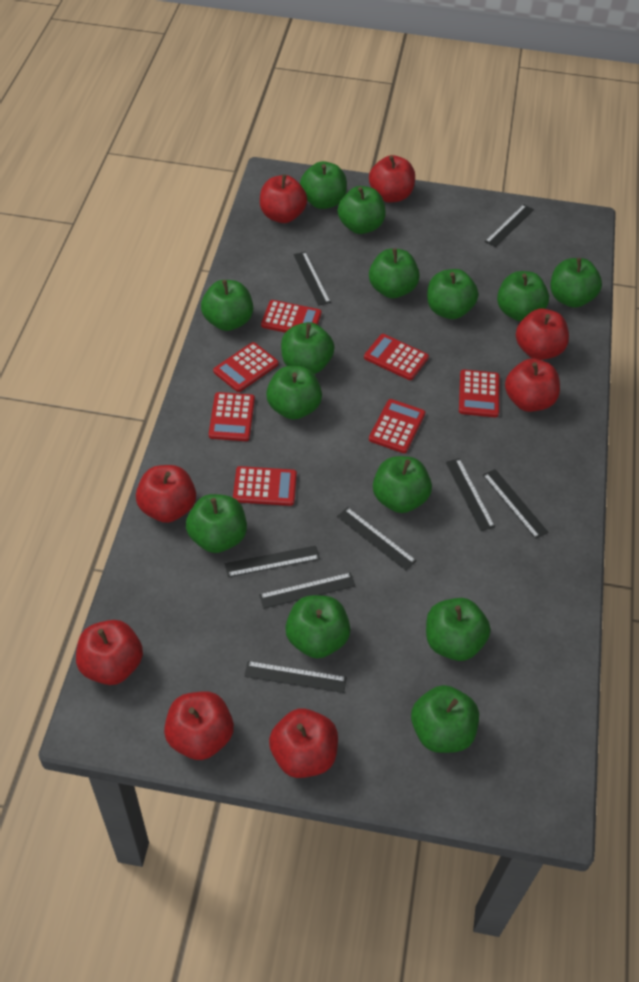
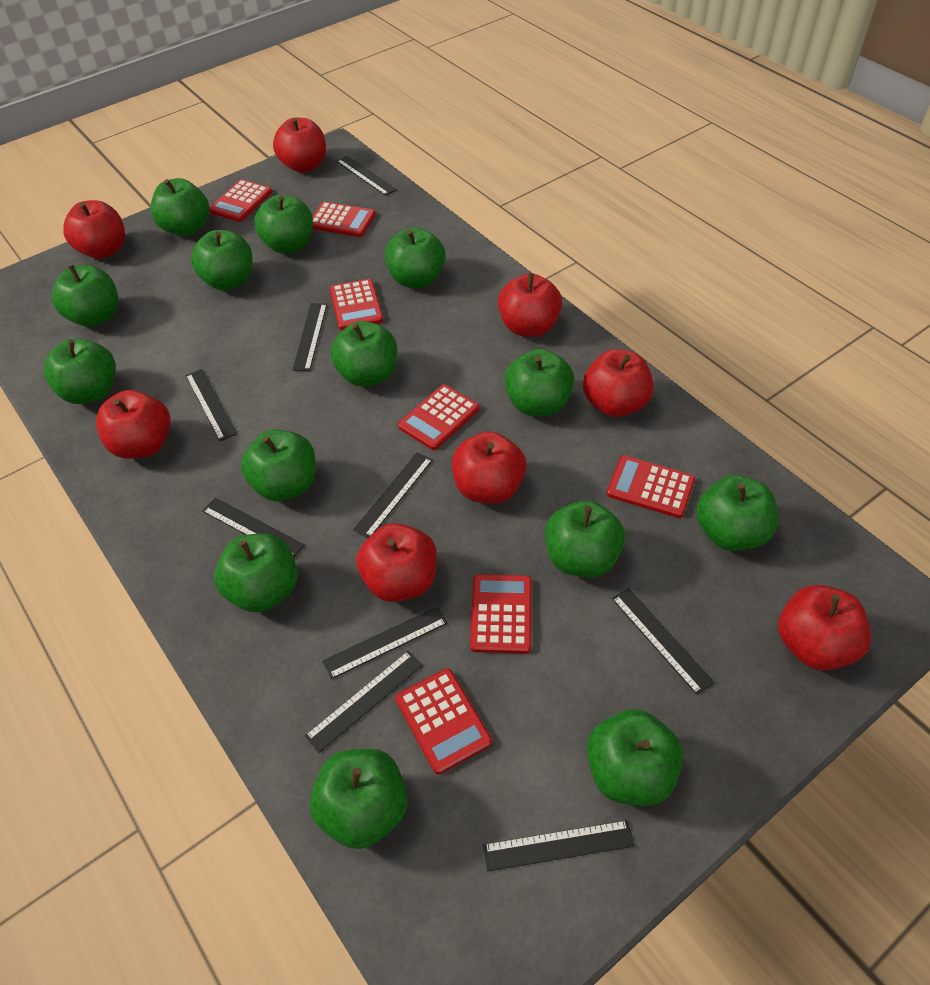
black ruler: [225,546,320,577] [244,661,347,693] [259,573,355,609] [293,252,331,306] [337,507,417,571] [446,458,495,531] [483,469,549,539] [485,204,534,247] = 8 -> [186,369,237,441] [202,497,305,557] [293,303,327,371] [305,650,423,753] [322,606,447,679] [336,156,397,196] [353,453,433,538] [483,820,634,872] [612,588,715,695] = 9

